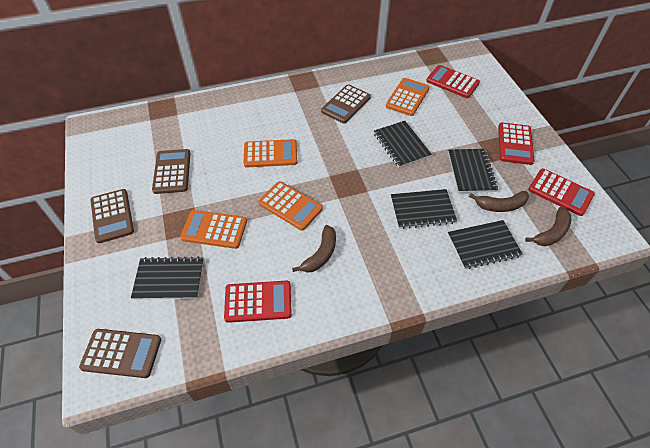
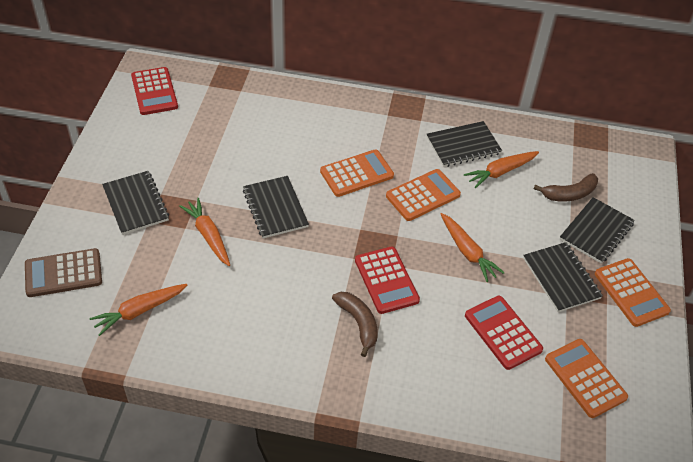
brown banana: [292,225,336,273] [469,191,529,212] [525,207,571,246] = 3 -> [332,292,378,357] [534,173,598,202] = 2
brown calculator: [79,329,161,378] [90,189,134,243] [152,149,191,194] [321,84,371,124] = 4 -> [25,248,102,297] = 1
orange carrot: none = 0 -> [90,284,187,336] [179,198,230,266] [441,213,505,282] [464,151,539,188] = 4
red calculator: [224,281,292,323] [426,65,480,98] [498,123,534,165] [528,168,595,216] = 4 -> [131,67,178,115] [355,247,420,314] [465,296,543,370] = 3

